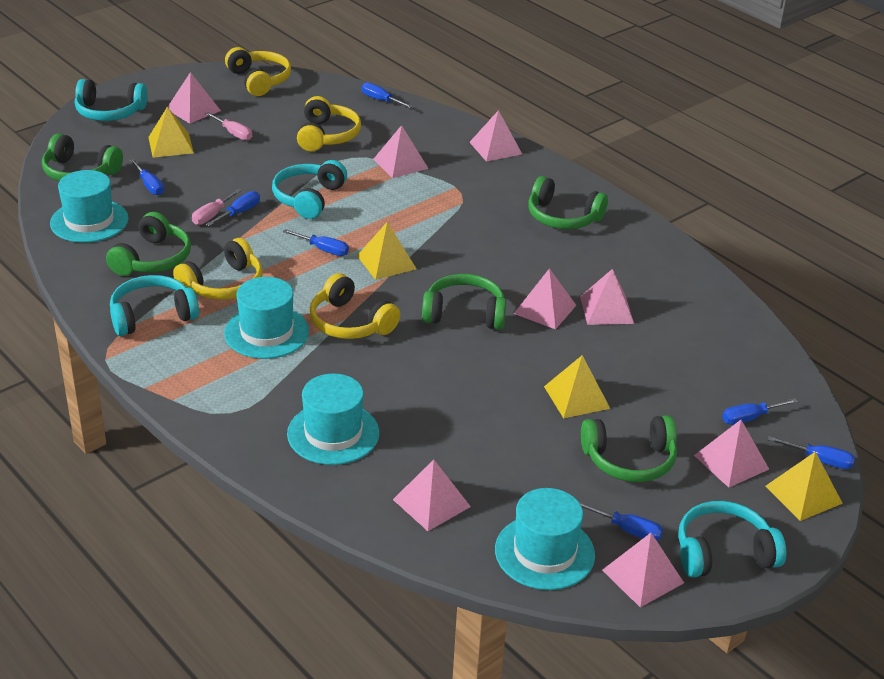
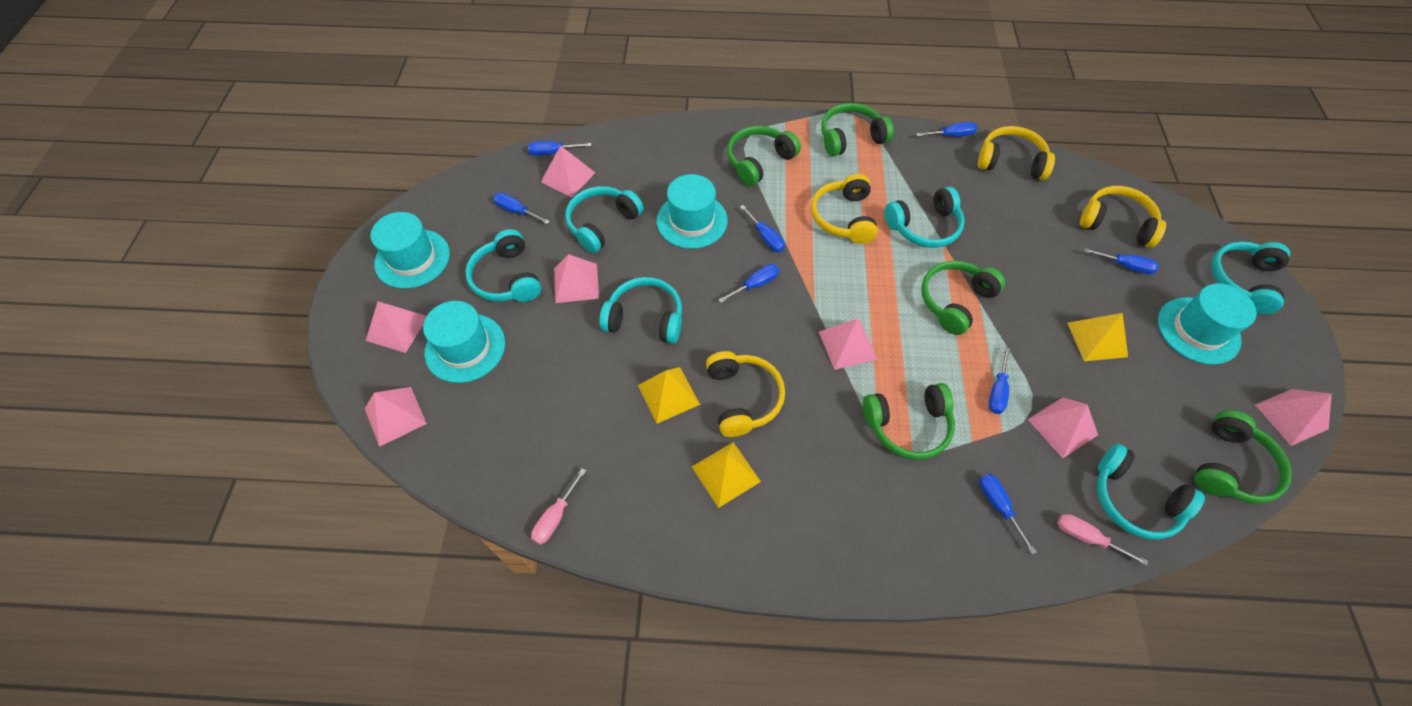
blue screwdriver: [130,159,164,195] [206,191,260,226] [283,229,349,256] [362,82,413,108] [578,501,663,541] [722,398,798,425] [768,436,855,469] = 7 -> [493,192,550,224] [528,141,591,156] [718,264,779,303] [740,205,785,252] [916,122,977,137] [979,474,1037,554] [989,347,1010,414] [1084,248,1159,274] = 8
pink pyramid: [168,72,221,124] [374,125,429,178] [393,459,471,531] [470,110,522,162] [514,268,576,329] [580,269,634,325] [602,533,684,607] [694,420,769,488] = 8 -> [365,387,427,447] [366,301,427,353] [541,145,595,197] [554,254,599,303] [819,319,877,370] [1027,397,1098,458] [1255,389,1332,446] = 7
turquoise headphones: [75,79,147,121] [110,275,199,336] [272,160,347,219] [678,501,786,578] = 4 -> [465,229,541,302] [565,186,644,253] [599,277,682,344] [885,186,965,248] [1097,444,1205,539] [1212,242,1290,314] = 6
yellow pyramid: [148,107,194,158] [357,222,416,280] [544,355,610,418] [765,452,843,521] = 4 -> [638,367,700,424] [692,442,761,508] [1068,313,1128,361] = 3

